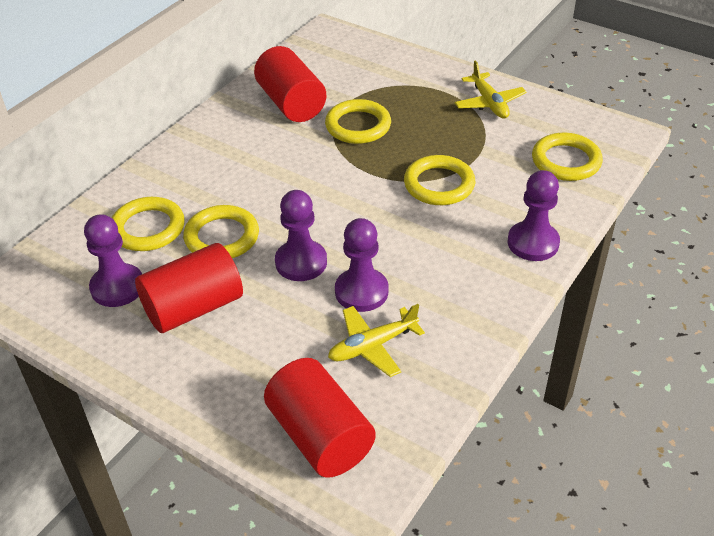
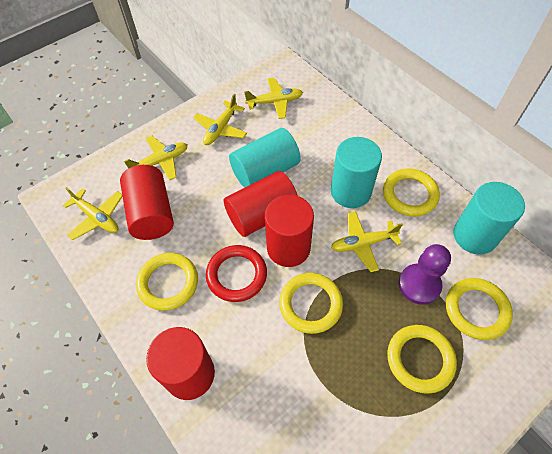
purple pawn: [84,214,142,307] [275,190,327,281] [335,218,389,312] [508,170,560,261] = 4 -> [399,244,451,305] = 1
red cylinder: [135,243,243,333] [254,46,326,122] [264,358,376,478] = 3 -> [120,165,174,240] [146,327,215,400] [224,171,298,237] [265,195,314,267] = 4
red ring: none = 0 -> [206,245,267,302] = 1
turquoise cylinder: none = 0 -> [229,128,301,188] [331,137,382,208] [453,182,525,255] = 3
yellow plane: [328,304,425,377] [455,60,527,119] = 2 -> [63,187,122,240] [124,136,188,181] [193,94,247,145] [244,78,303,119] [331,211,403,272] = 5

